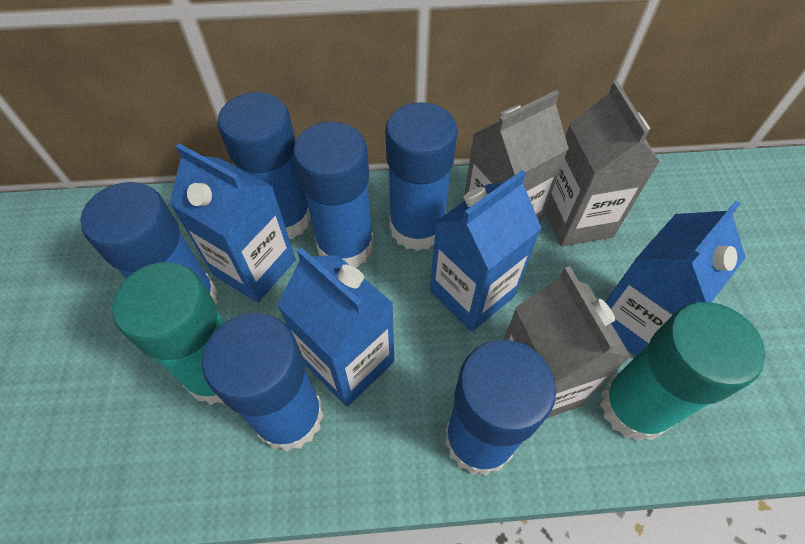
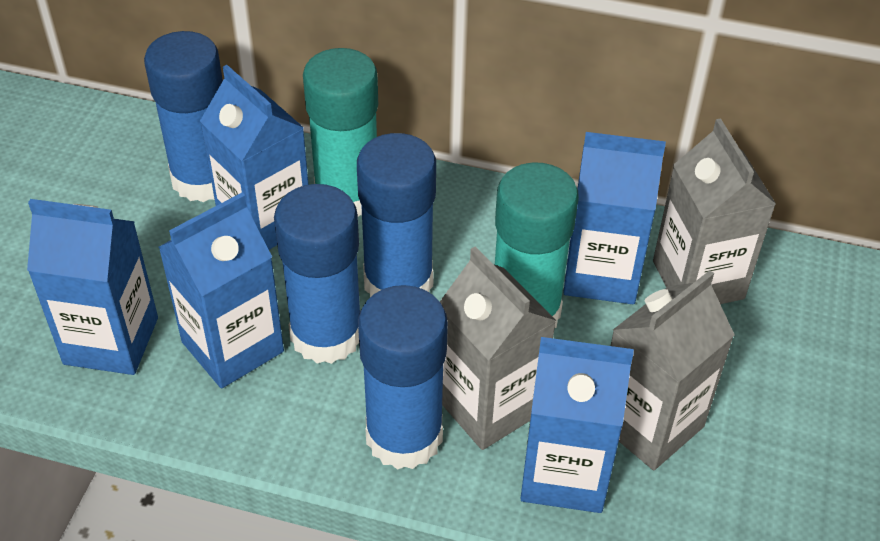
blue carton: [170,143,296,302] [277,247,394,407] [430,170,542,332] [605,201,746,356] = 4 -> [27,199,158,375] [159,193,284,388] [200,65,309,250] [520,337,634,513] [563,132,666,304] = 5
blue glue stick: [80,182,218,304] [202,313,324,452] [218,92,311,239] [293,122,374,268] [385,102,458,251] [445,340,556,476] = 6 -> [144,31,223,202] [274,184,360,364] [357,133,436,297] [358,285,448,470] = 4

